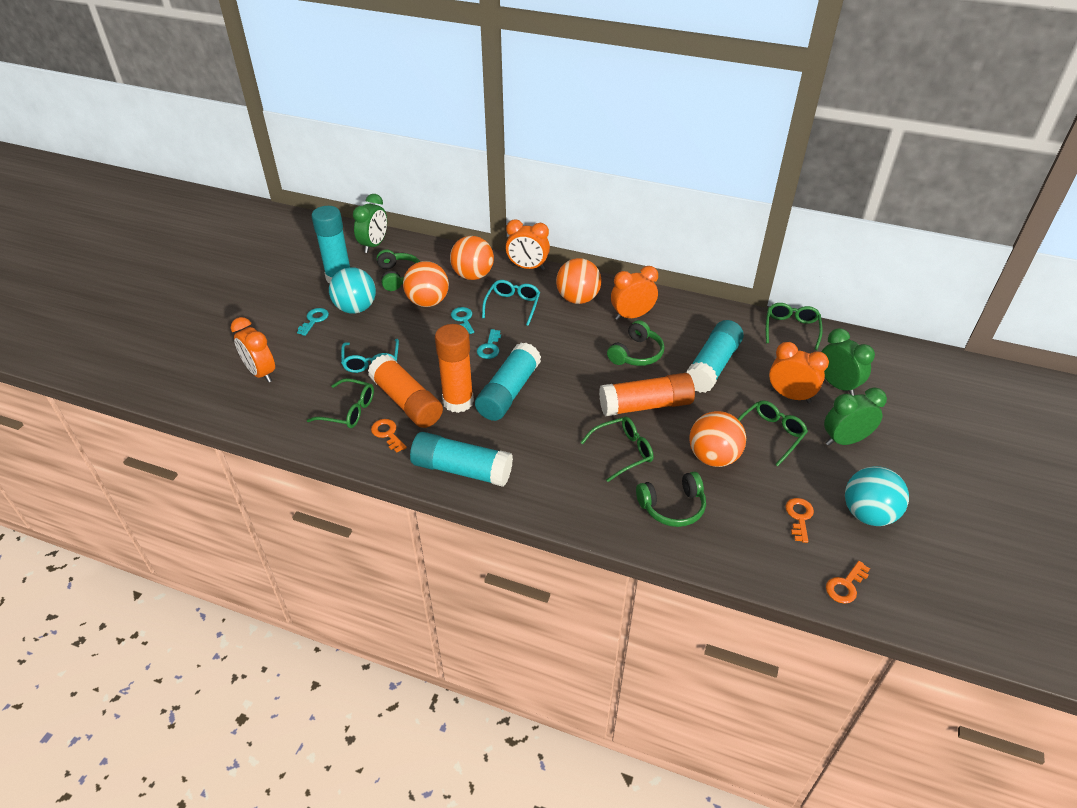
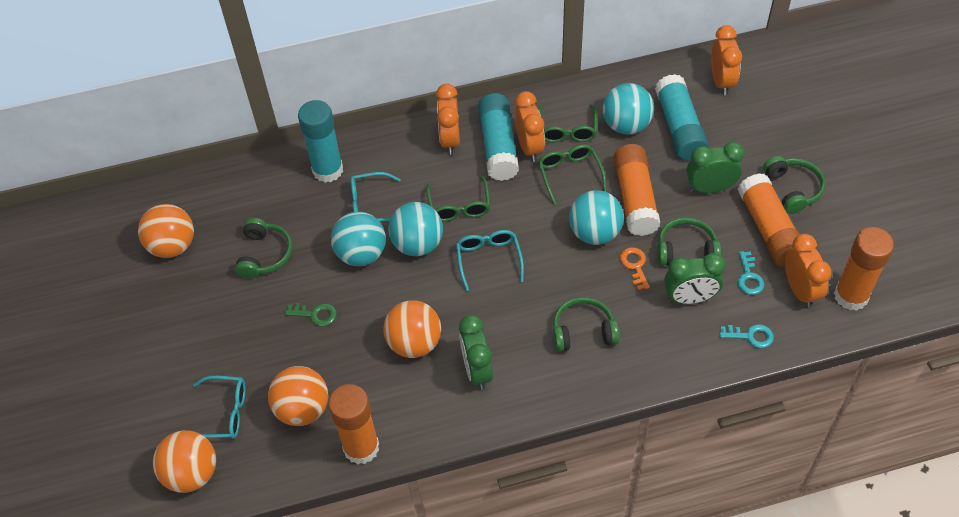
green glasses: [307,378,374,428] [580,417,654,482] [738,400,808,466] [766,303,823,350] = 4 -> [426,176,490,222] [538,104,597,143] [538,144,607,205] = 3
green headphones: [377,249,420,291] [607,320,664,366] [636,472,706,527] = 3 -> [235,218,293,279] [553,297,620,352] [657,217,721,266] [763,156,825,214] = 4
green key: none = 0 -> [285,303,337,326] = 1
orange glue stick: [368,355,443,428] [435,324,474,413] [599,373,695,416] = 3 -> [328,384,379,465] [613,144,660,236] [738,173,800,267] [834,227,894,311] = 4
orange key: [371,419,407,453] [785,498,814,543] [826,561,870,604] = 3 -> [620,247,650,290] = 1
turquoise ball: [329,267,376,314] [845,466,909,526] = 2 -> [331,212,386,266] [388,202,443,256] [569,190,624,245] [603,83,654,135] = 4
turquoise glasses: [341,339,399,373] [482,280,540,326] = 2 -> [193,376,246,439] [350,172,401,222] [456,230,524,291] = 3
turquoise glue stick: [311,206,350,283] [410,432,513,487] [475,343,541,421] [686,320,744,393] = 4 -> [298,100,343,183] [478,93,519,181] [655,74,708,160] = 3
turquoise key: [297,308,329,336] [451,307,474,334] [477,329,501,359] = 3 -> [720,324,774,348] [738,251,764,295] = 2

